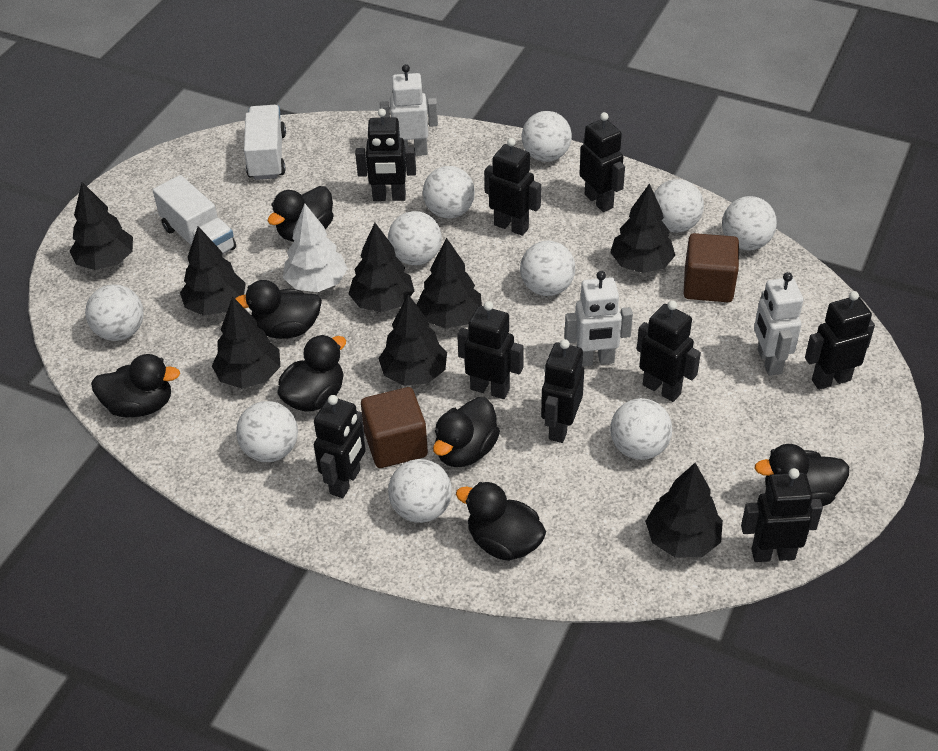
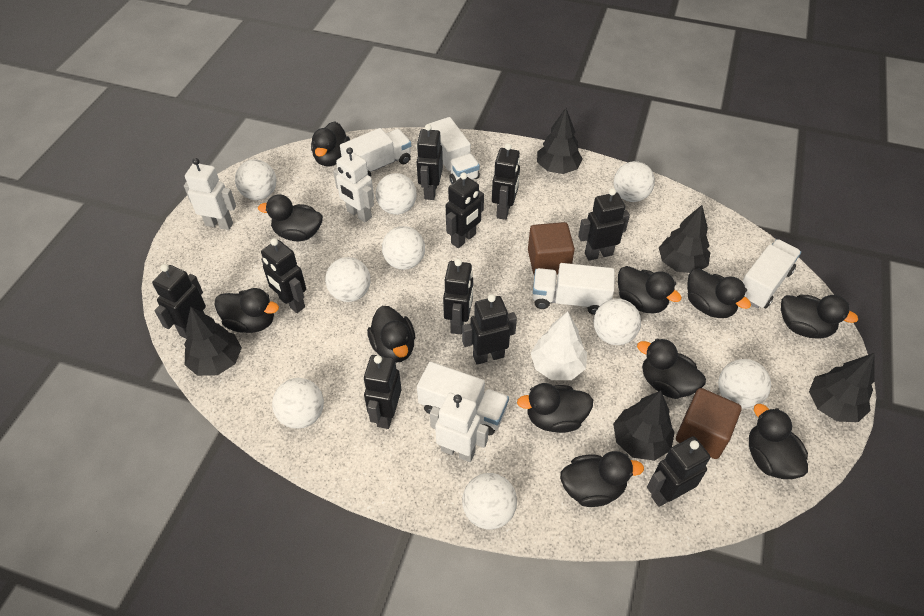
black duck: [91,354,180,417] [235,280,322,339] [268,186,334,242] [278,335,346,411] [433,397,500,467] [456,482,546,561] [754,444,849,506] = 7 -> [215,288,279,333] [258,195,323,241] [311,121,350,167] [367,306,415,363] [517,383,593,433] [560,451,644,507] [618,266,682,313] [637,339,706,399] [687,268,751,318] [749,404,808,479] [781,295,858,339] = 11
black robot: [314,395,366,498] [355,108,416,201] [457,301,524,399] [485,138,541,236] [541,339,584,443] [579,112,625,212] [637,301,701,402] [741,468,823,562] [805,291,875,390] = 9 -> [152,264,206,339] [261,238,306,313] [363,355,401,429] [416,124,443,200] [443,259,473,334] [446,173,484,248] [462,294,517,365] [492,143,520,220] [578,188,630,260] [647,436,710,507] = 10
black tree: [69,182,133,270] [180,226,246,316] [212,296,280,388] [349,223,414,312] [378,294,447,386] [416,238,482,329] [610,183,675,273] [645,463,723,557] = 8 -> [184,307,242,376] [537,108,583,174] [613,391,675,461] [659,205,710,273] [809,353,875,422] = 5
white ball: [85,285,144,341] [236,401,298,462] [388,211,442,265] [388,459,452,523] [423,166,475,218] [520,241,575,296] [522,111,572,162] [610,398,672,460] [654,179,704,233] [722,196,777,250] = 10 -> [235,160,277,200] [272,378,324,429] [325,257,371,302] [376,173,417,215] [382,226,425,270] [462,473,517,530] [593,299,641,345] [614,161,655,202] [718,359,771,409] = 9
white truck: [153,175,236,254] [244,105,286,180] = 2 -> [340,128,411,177] [417,362,509,435] [429,117,480,184] [533,263,615,315] [742,239,801,309] = 5

